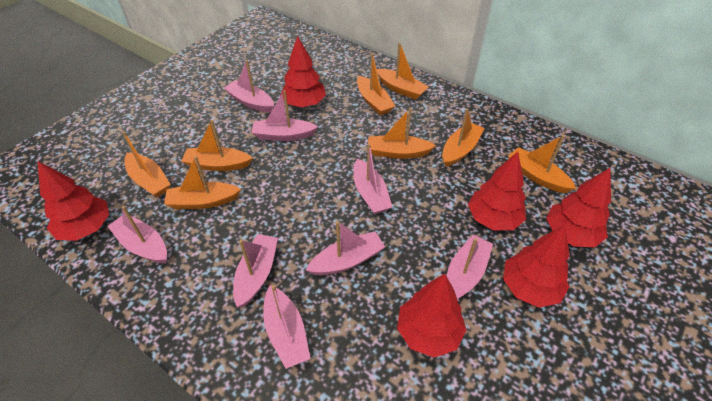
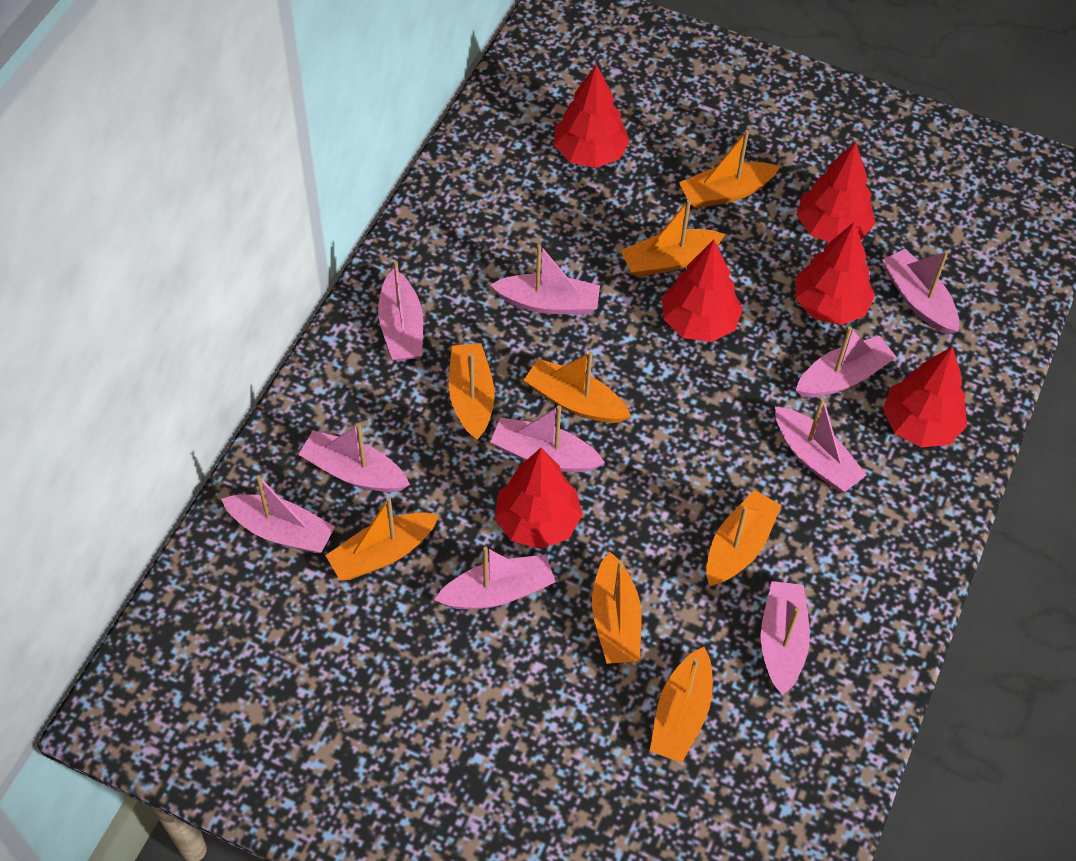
pink boat: [107,206,167,263] [224,60,274,112] [233,234,278,307] [251,90,318,141] [263,285,310,369] [306,221,385,276] [353,143,392,214] [447,235,493,299] = 8 -> [221,475,335,553] [298,423,410,492] [378,261,423,361] [434,547,556,609] [490,244,600,315] [490,405,605,472] [761,581,810,696] [775,397,867,492] [795,326,896,398] [882,249,959,335] = 10

